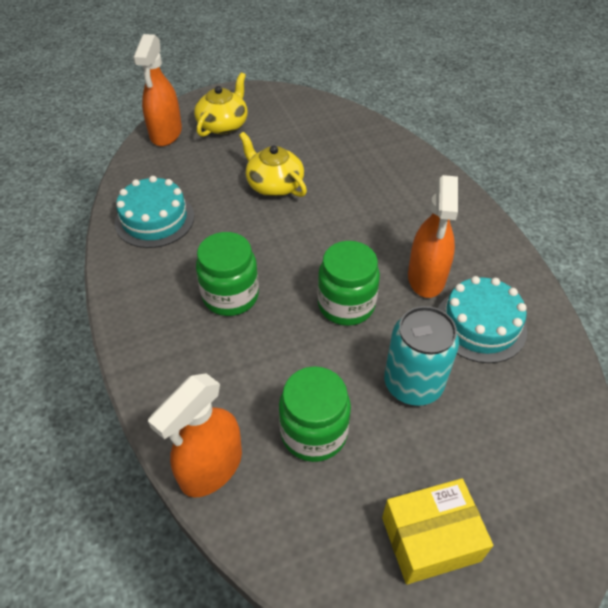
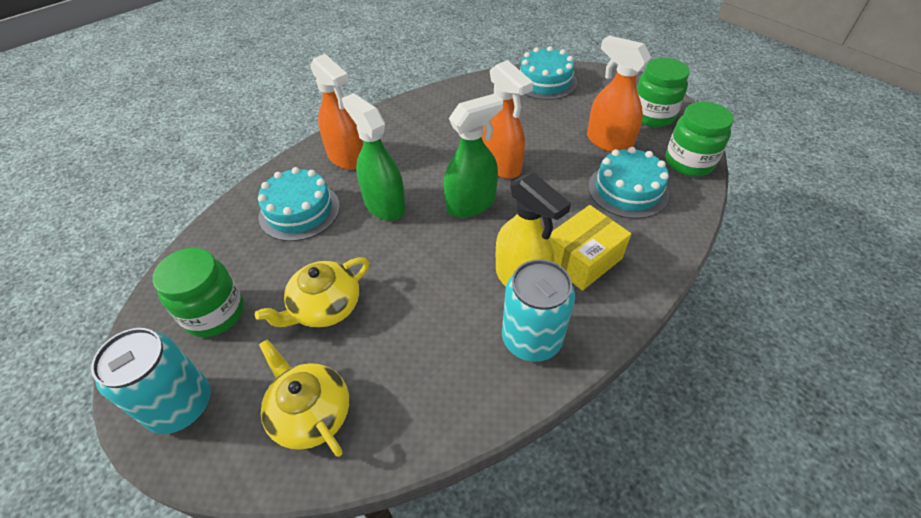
green spray bottle: none = 0 -> [342,93,406,221] [444,94,503,218] = 2
turquoise cake: [115,176,194,248] [438,276,527,363] = 2 -> [258,167,340,241] [520,46,577,100] [589,147,669,219] = 3
turquoise can: [384,306,459,406] = 1 -> [91,328,211,434] [502,259,575,362] = 2
yellow spray bottle: none = 0 -> [496,172,571,286] = 1

